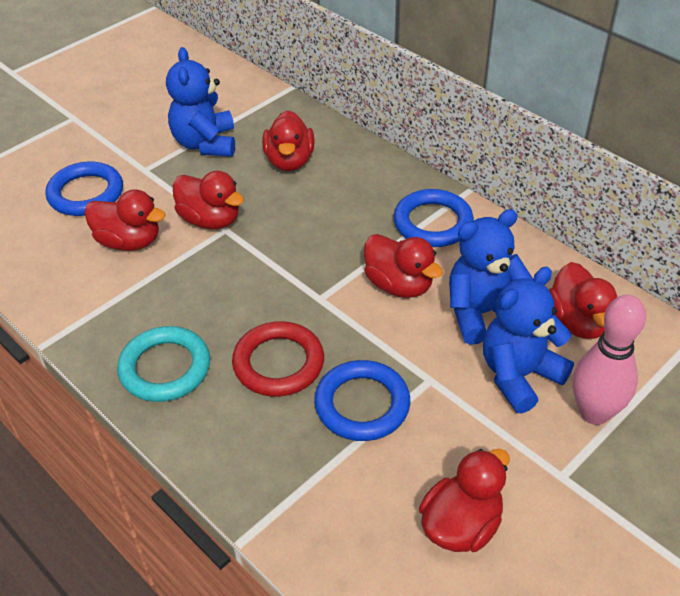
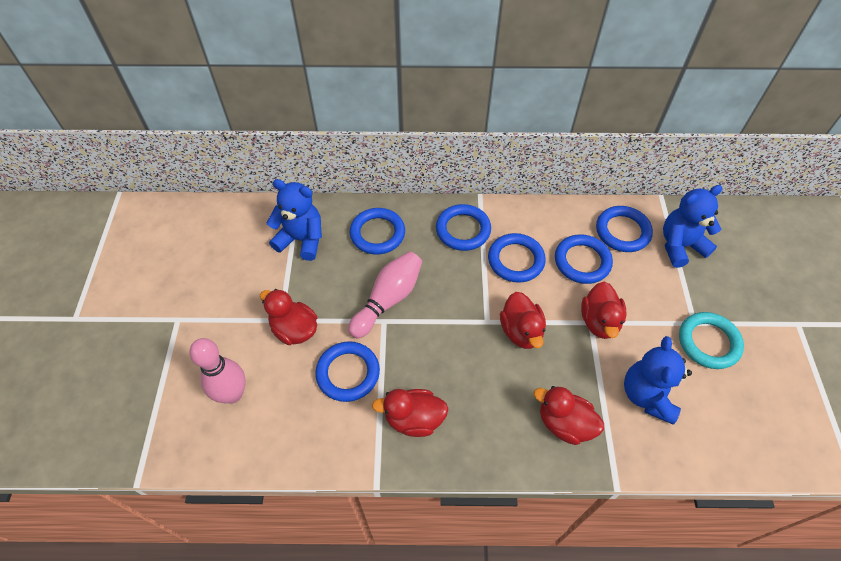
blue ring: [45,161,123,216] [314,360,410,441] [393,189,474,247] = 3 -> [315,341,380,402] [350,208,405,255] [436,204,491,251] [488,233,546,283] [555,234,613,284] [596,206,653,252] = 6
pink bowling pin: [573,295,646,425] = 1 -> [189,338,246,404] [348,251,422,338] = 2
red duck: [84,189,166,251] [173,171,244,229] [262,110,315,171] [364,234,443,298] [419,449,510,552] [549,262,617,339] = 6 -> [260,289,317,345] [372,389,448,437] [500,292,546,349] [534,386,604,445] [581,282,627,339] = 5
red ring: [232,321,324,397] = 1 -> none = 0

